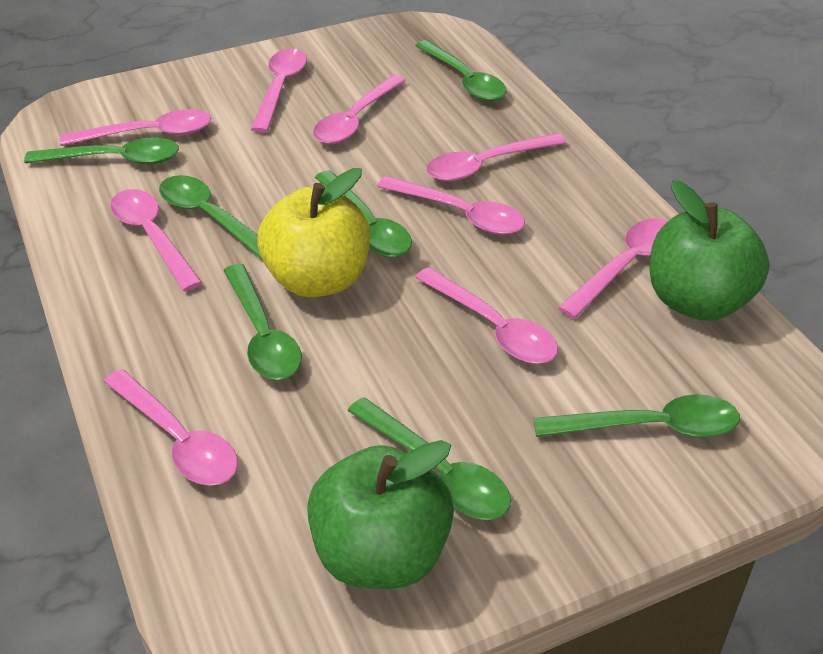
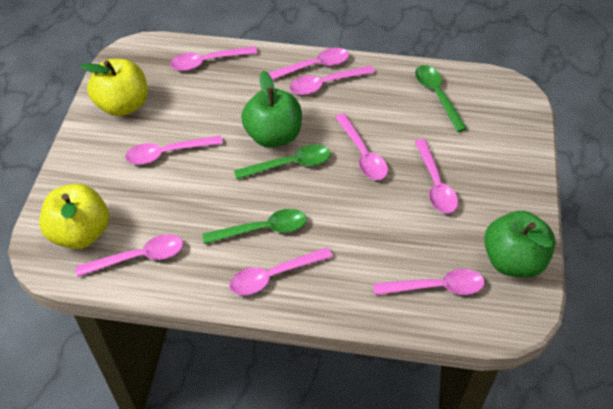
green spoon: [24,137,179,164] [159,175,262,260] [223,264,302,380] [315,170,412,258] [347,397,511,520] [415,40,506,101] [534,394,740,438] = 7 -> [202,209,307,244] [234,144,331,179] [415,65,467,132] = 3
yellow apple: [257,168,370,297] = 1 -> [39,184,109,249] [80,59,148,116] = 2

